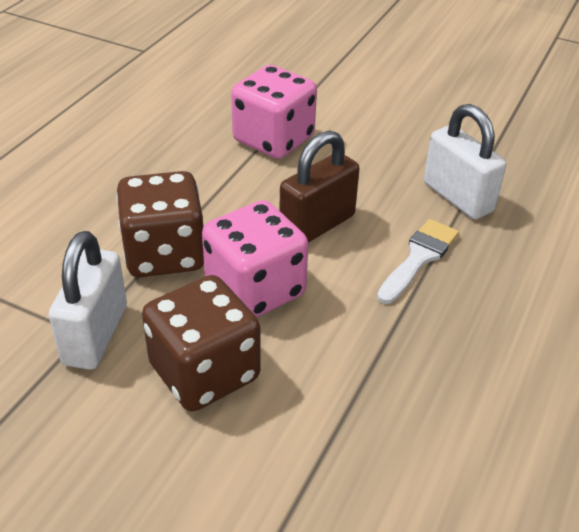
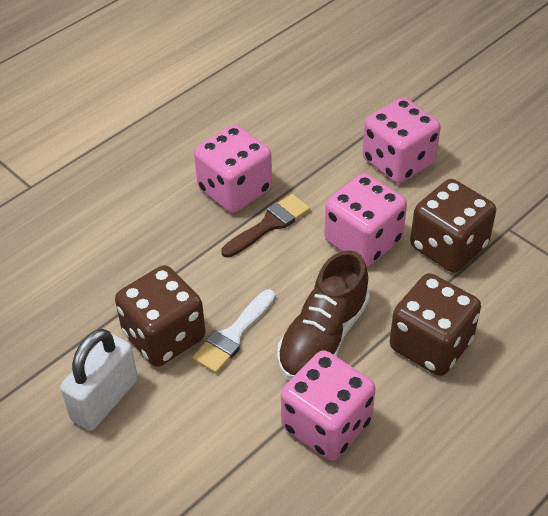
brown brush: none = 0 -> [221,194,310,258] = 1
brown dice: [116,171,204,277] [142,275,261,412] = 2 -> [115,265,205,367] [390,273,481,376] [410,179,496,273] = 3
brown padlock: [279,131,360,243] = 1 -> none = 0
brown shoe: none = 0 -> [277,250,370,380] = 1
pink dice: [202,200,309,317] [231,65,317,159] = 2 -> [194,125,272,213] [281,350,375,461] [324,173,407,267] [363,97,441,183] = 4
white padlock: [49,231,127,370] [424,104,506,220] = 2 -> [60,329,138,431] = 1

